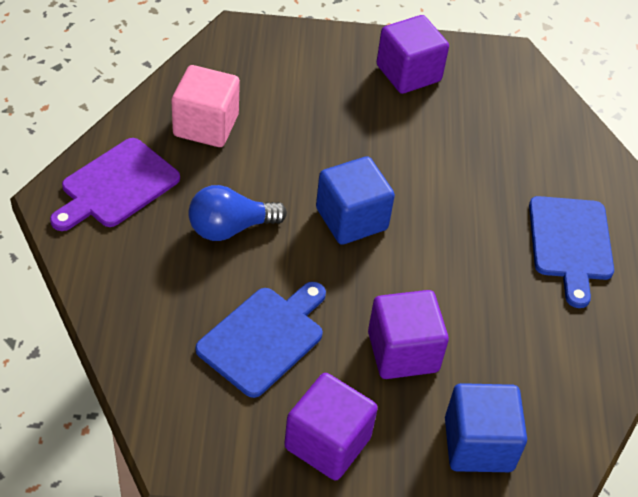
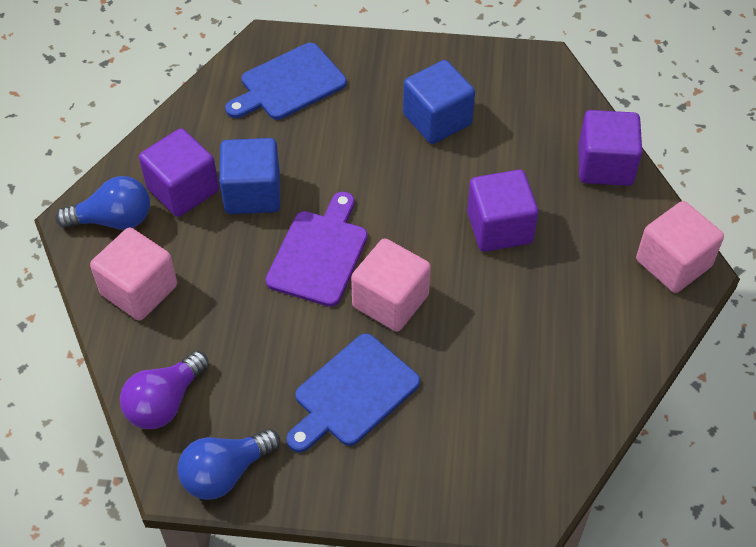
blue light bulb: [188,185,287,241] = 1 -> [56,176,150,230] [177,429,280,500] = 2
pink cube: [172,65,240,147] = 1 -> [90,227,177,321] [351,238,431,332] [636,201,724,293] = 3
purple light bulb: none = 0 -> [120,351,209,429] = 1

